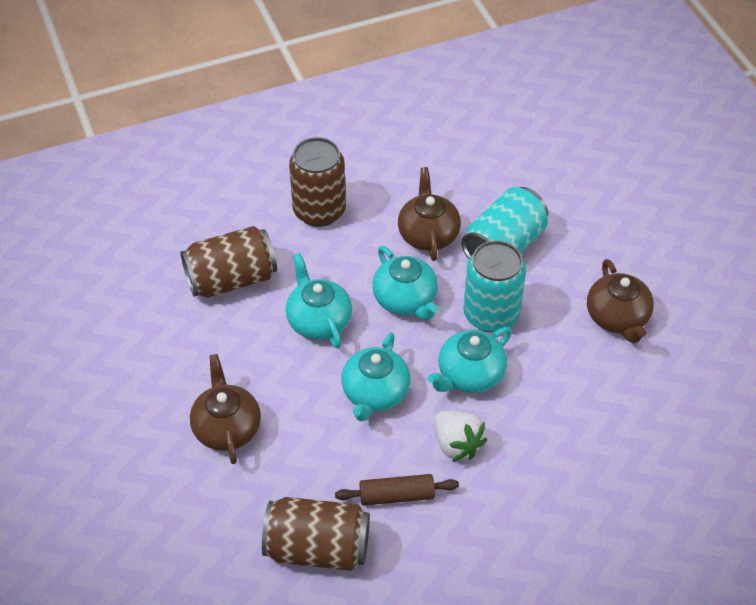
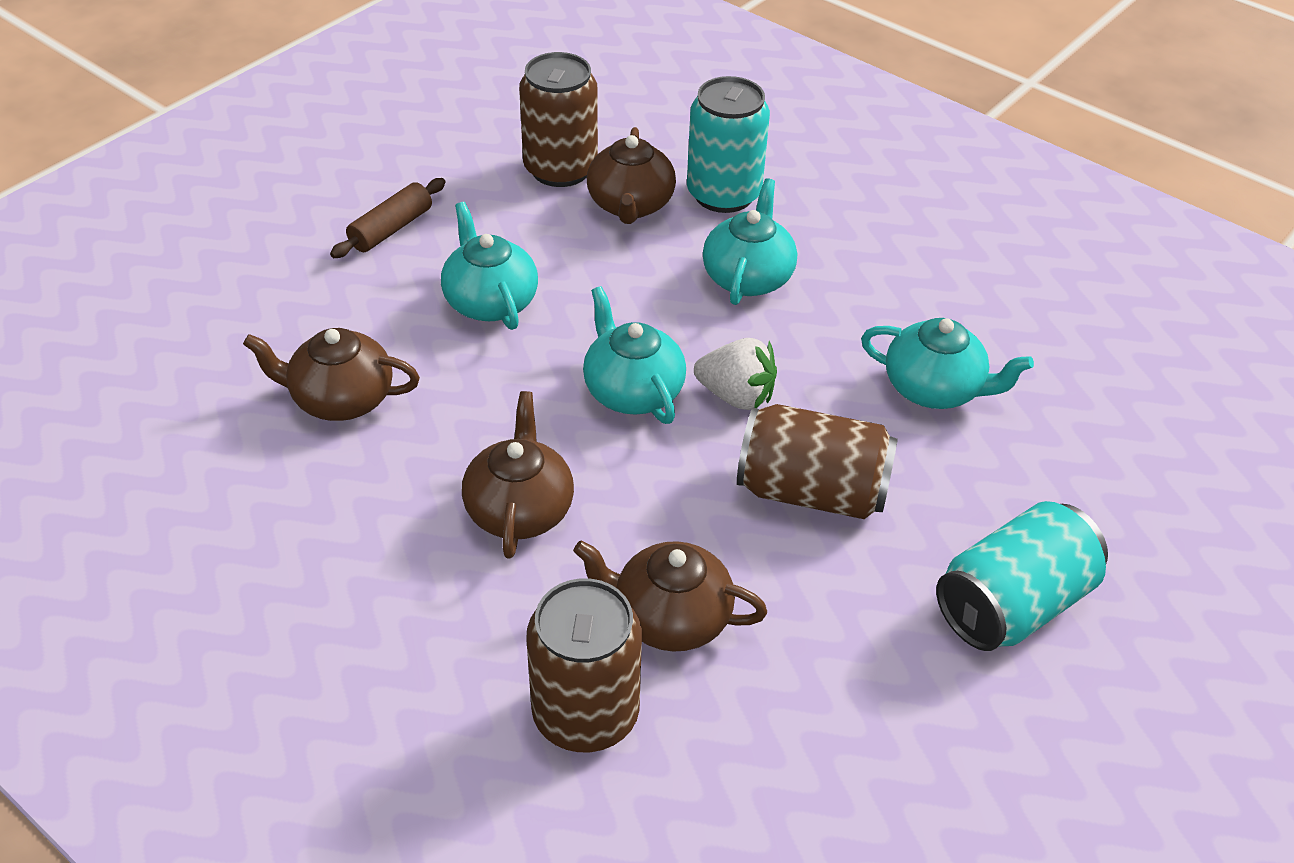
brown teapot: [190,354,261,464] [398,167,461,261] [587,259,654,343] = 3 -> [243,328,420,421] [462,391,574,559] [573,541,767,651] [587,127,676,224] = 4

